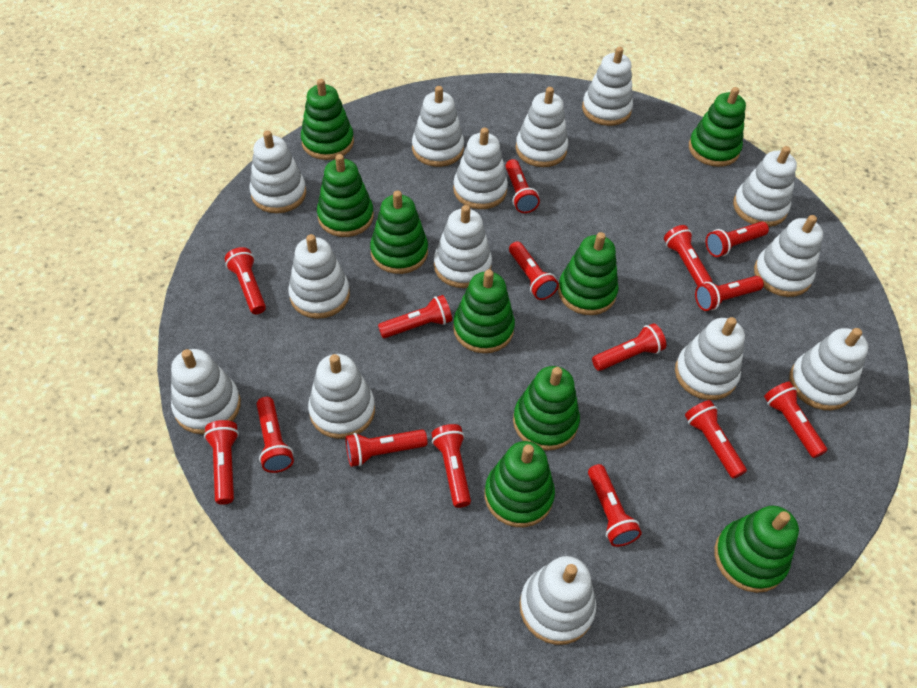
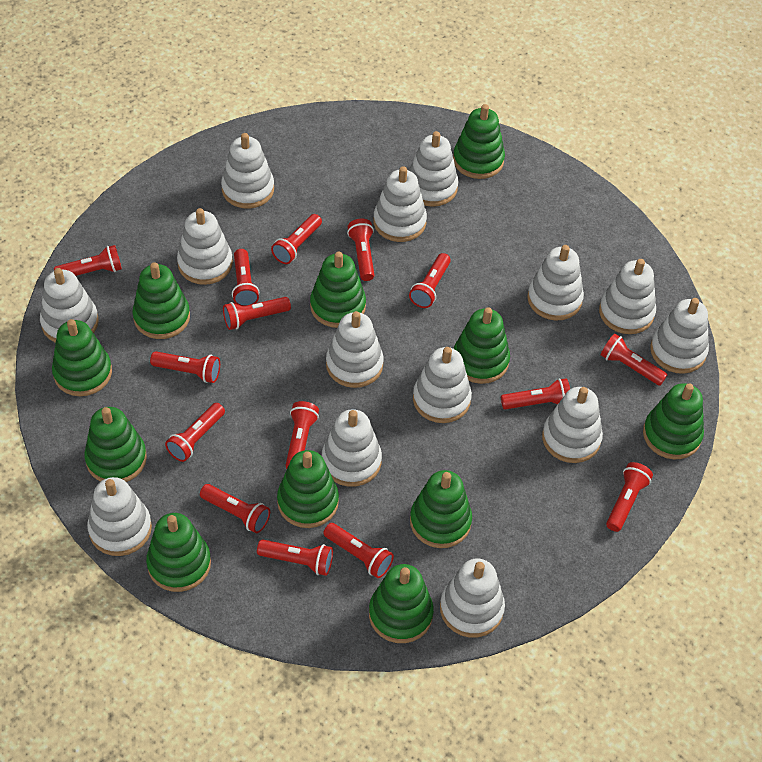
green stacking toy: [301,78,354,160] [317,154,374,237] [370,191,428,274] [453,270,515,353] [485,441,555,527] [513,366,580,451] [558,232,618,315] [689,87,746,167] [714,506,799,593] = 9 -> [52,319,112,396] [84,407,147,482] [132,262,190,339] [146,513,211,592] [277,450,339,528] [310,252,366,328] [369,564,434,643] [410,470,472,548] [453,104,505,179] [454,307,510,384] [643,383,704,459] = 11

